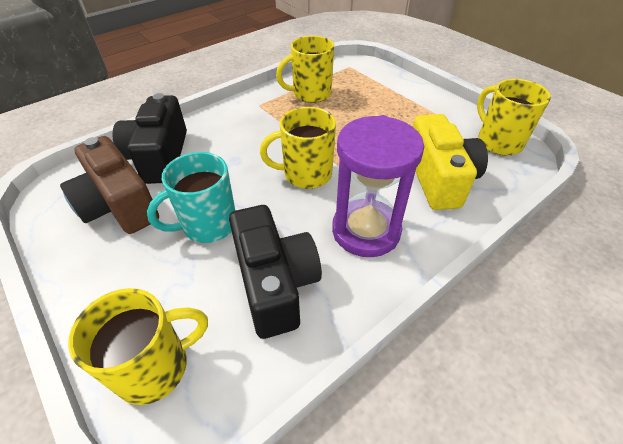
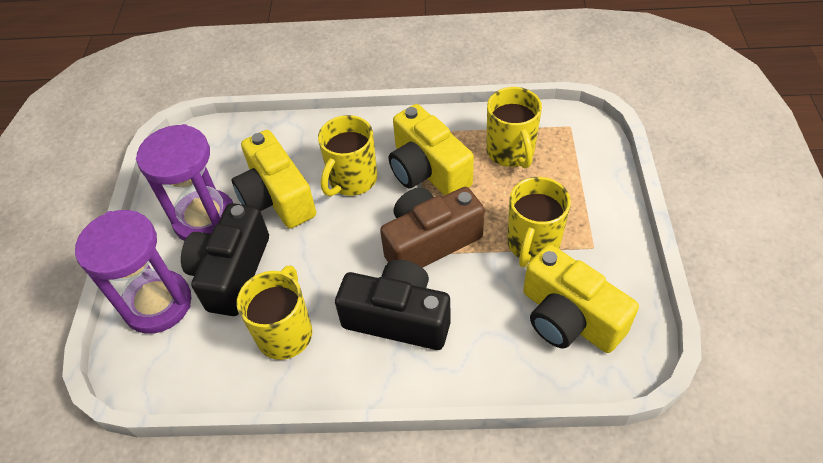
purple hourglass: [332,115,424,257] = 1 -> [75,210,191,334] [136,124,233,241] = 2
turquoise mug: [147,152,235,243] = 1 -> none = 0
yellow camera: [413,114,488,210] = 1 -> [232,130,316,229] [389,104,474,196] [523,244,639,353] = 3

